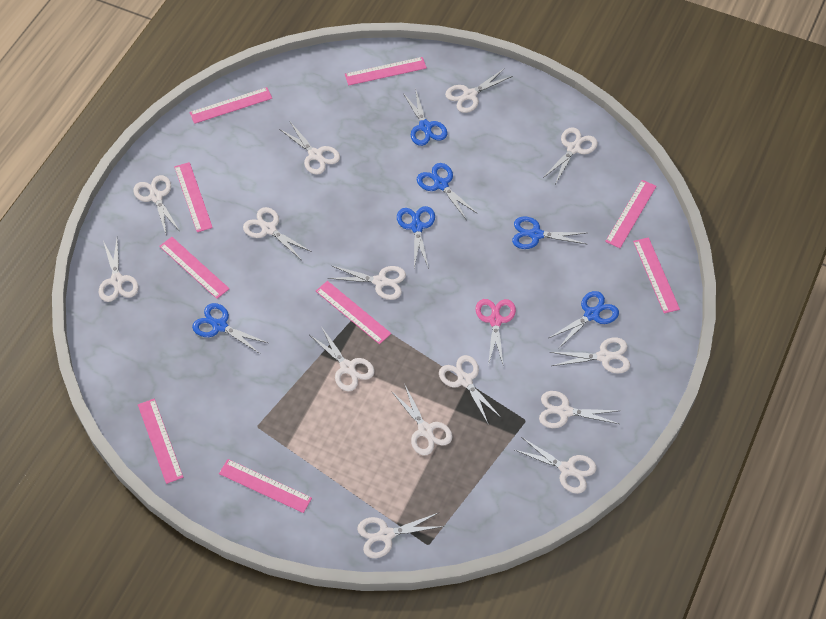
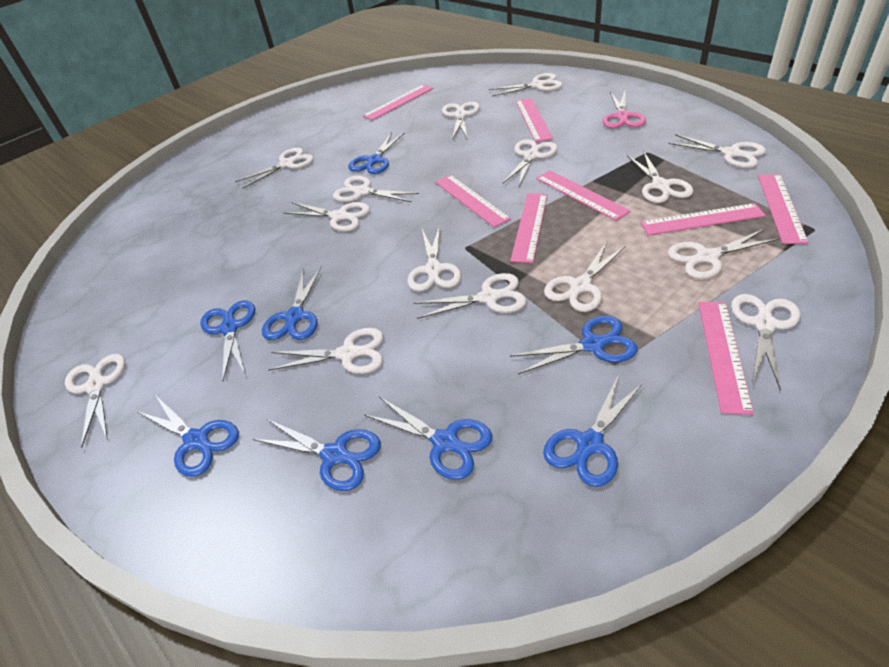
blue scissors: [192,303,268,354] [397,206,435,269] [403,88,447,146] [417,163,478,219] [512,217,586,249] [549,291,619,349] = 6 -> [136,395,239,477] [201,300,255,382] [253,419,381,491] [262,267,321,340] [348,132,405,174] [365,397,492,480] [510,316,638,374] [543,375,643,487] = 8
pink ruler: [138,399,183,484] [159,237,229,299] [174,162,213,232] [189,87,272,124] [219,459,312,513] [316,281,391,344] [345,57,427,86] [605,180,656,248] [633,237,680,313] = 9 -> [363,84,433,121] [435,175,511,227] [510,193,548,263] [516,98,553,142] [536,170,630,221] [640,203,766,236] [698,302,754,415] [758,174,809,244] = 8
white scissors: [99,239,139,302] [133,175,179,234] [243,207,312,259] [279,122,340,175] [310,326,375,392] [328,266,406,300] [357,512,444,558] [391,383,453,456] [439,355,500,425] [445,69,512,113] [515,437,597,494] [539,391,619,428] [543,127,598,184] [550,337,630,374] = 14 -> [65,354,125,448] [235,148,314,189] [269,328,383,374] [284,202,370,231] [333,176,419,202] [407,225,461,291] [414,273,527,319] [442,102,480,139] [489,73,563,96] [503,139,558,186] [544,241,625,312] [627,151,693,203] [668,134,766,168] [668,229,779,279] [731,294,800,390] = 15

